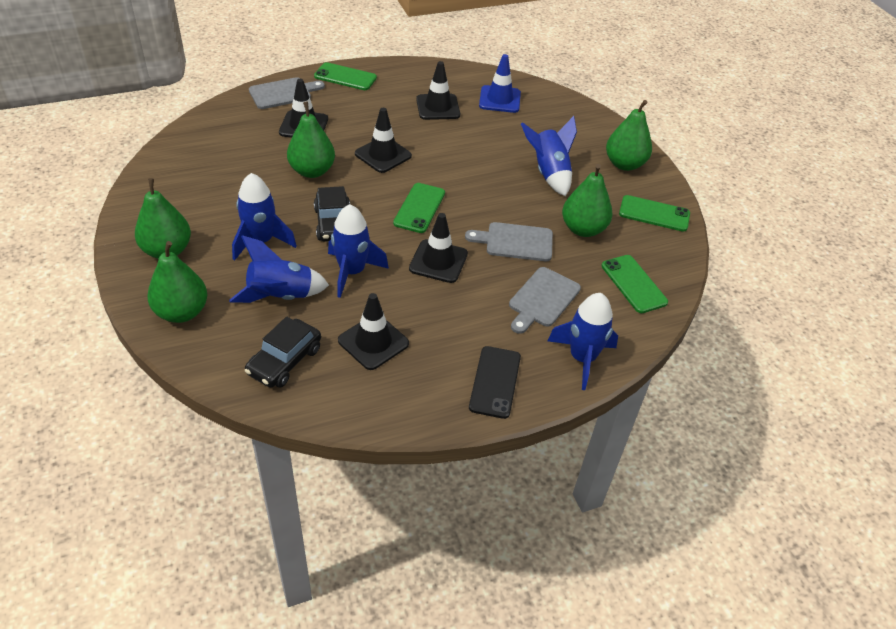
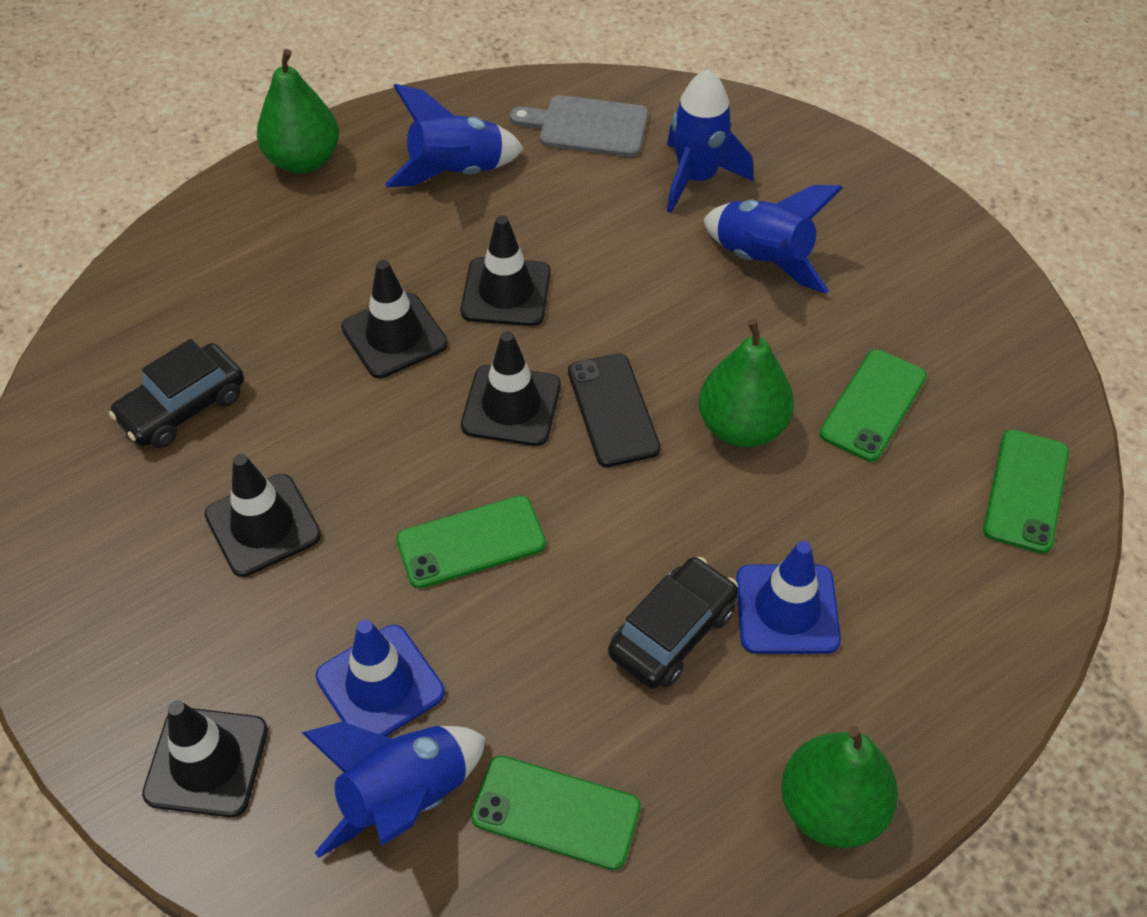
blue rocket: [229,235,329,303] [232,173,297,261] [328,204,389,298] [521,116,577,196] [548,293,618,390] = 5 -> [302,722,486,858] [385,84,524,187] [667,69,753,213] [703,185,843,294] = 4
blue traffic cone: [479,54,521,113] = 1 -> [316,620,445,736] [736,541,841,654] = 2
green pear: [135,178,191,259] [147,241,207,323] [287,101,335,178] [562,164,612,237] [606,100,652,171] = 5 -> [257,49,339,173] [699,319,794,447] [782,726,898,848] = 3
grey cutting board: [249,77,325,109] [465,222,553,261] [509,267,581,334] = 3 -> [510,95,648,157] = 1

